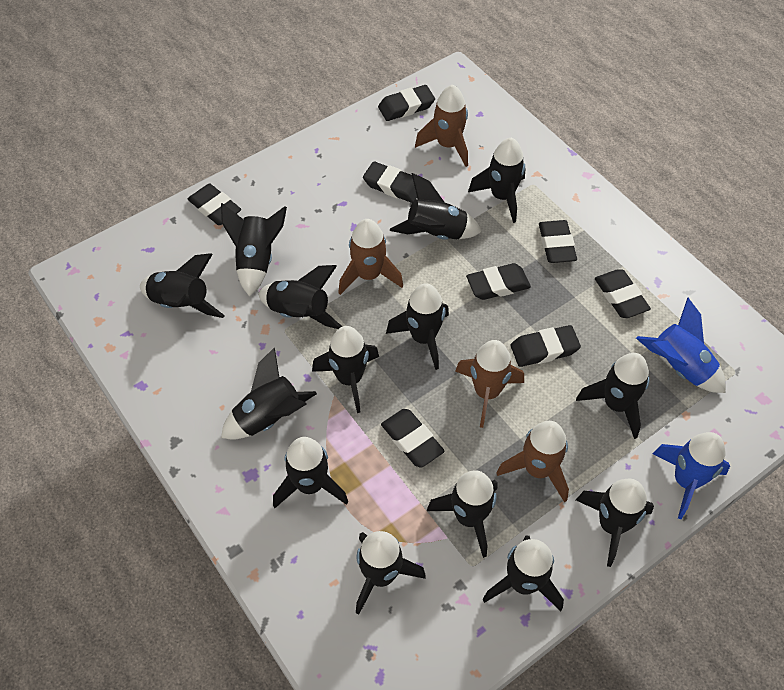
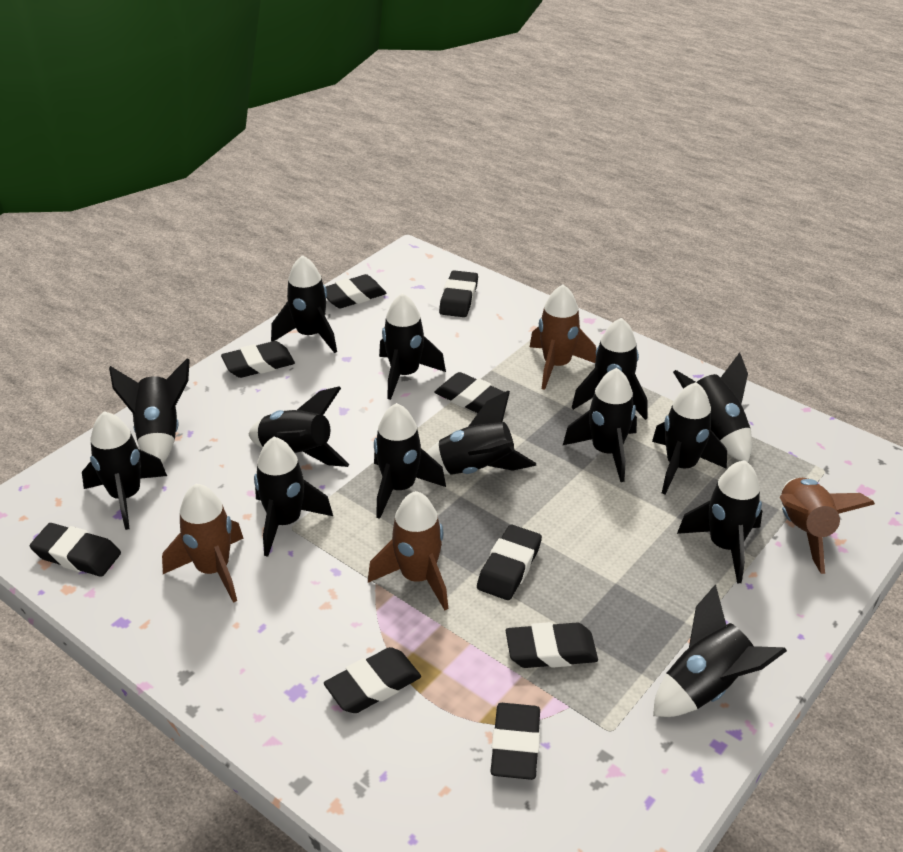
black eraser: [188,184,241,225] [363,161,417,203] [378,85,435,121] [381,409,445,468] [466,263,531,300] [511,325,581,367] [539,220,577,263] [595,270,651,318] = 8 -> [29,523,121,577] [221,341,295,378] [324,647,421,713] [326,274,386,308] [434,372,504,413] [439,270,478,317] [477,525,542,600] [490,703,540,780] [506,622,598,668] = 9
blue rocket: [636,297,726,393] [653,432,730,519] = 2 -> none = 0

